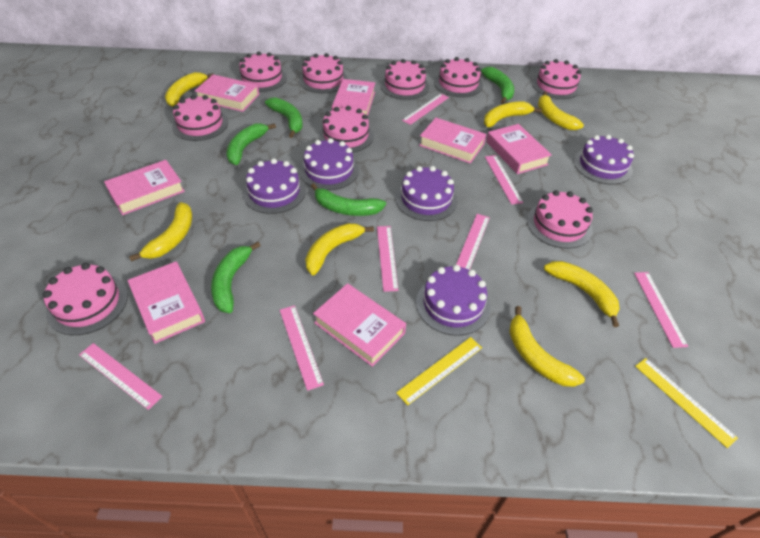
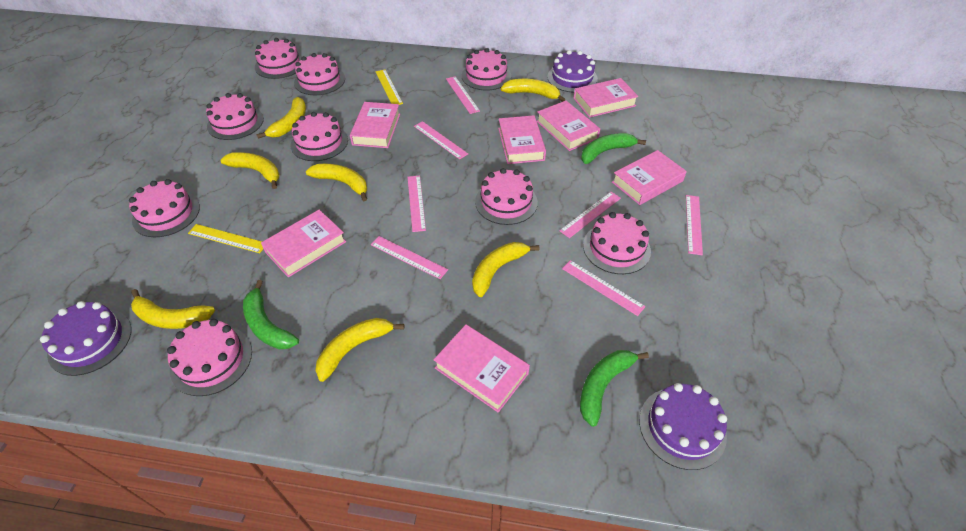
green banana: [211,242,261,313] [227,123,276,165] [265,97,303,138] [311,183,386,216] [481,67,514,104] = 5 -> [243,280,299,349] [580,350,649,427] [581,133,646,164] = 3
purple cake: [243,158,306,214] [299,138,359,190] [395,166,457,221] [416,265,490,336] [574,135,634,185] = 5 -> [40,301,131,376] [547,50,598,93] [639,383,727,470] = 3

